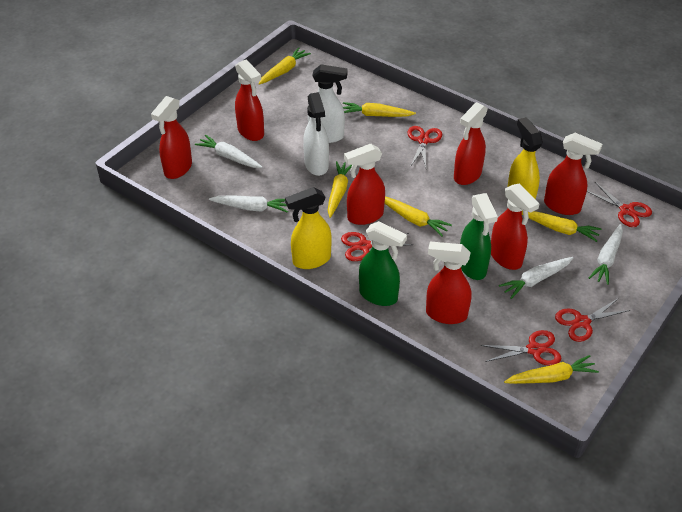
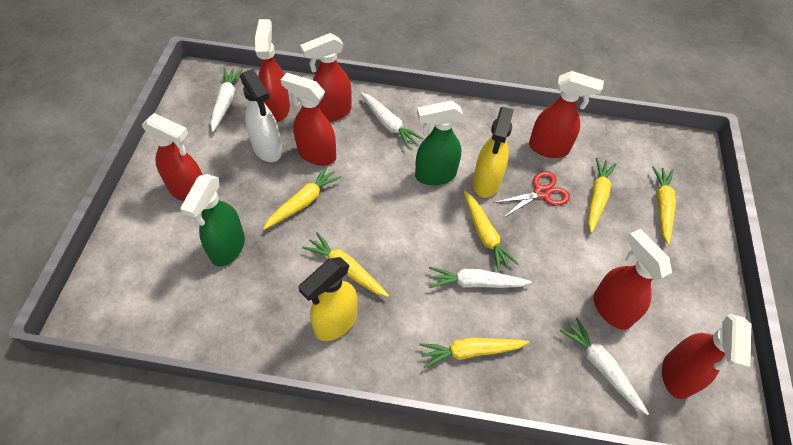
red scissors: [341,232,413,261] [407,126,442,168] [481,330,561,366] [555,298,630,342] [587,182,652,227] = 5 -> [493,171,570,218] = 1
white spray bottle: [303,92,329,176] [308,64,348,143] = 2 -> [240,69,282,162] = 1

